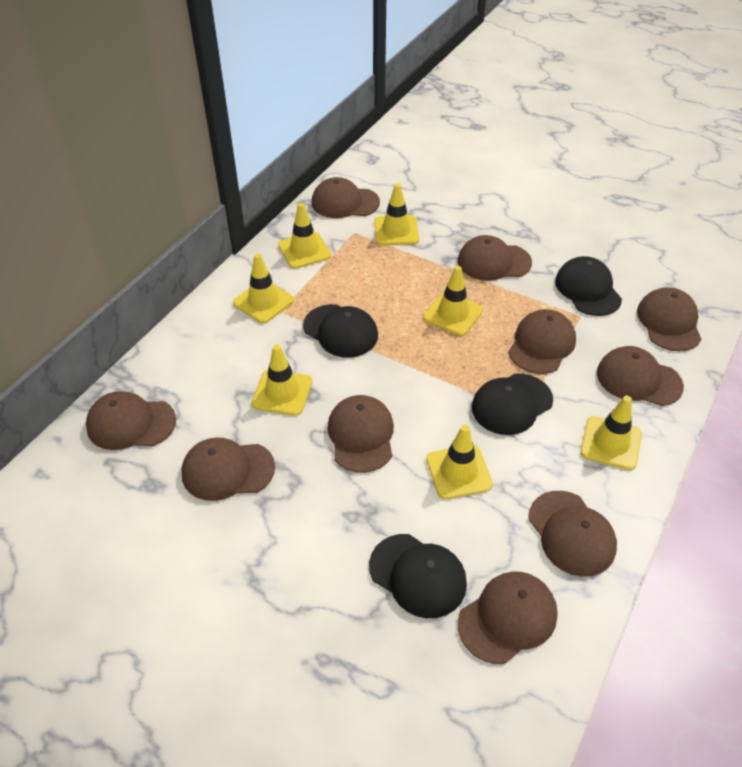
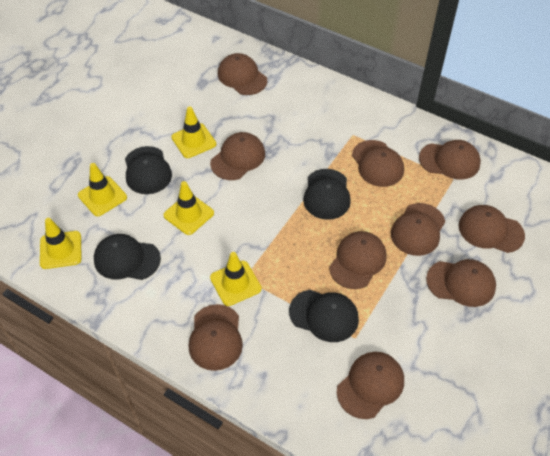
yellow traffic cone: [233,254,294,323] [252,345,312,416] [278,203,332,269] [374,183,419,245] [423,266,483,336] [426,425,493,499] [580,396,642,470] = 7 -> [40,218,82,269] [78,163,127,216] [163,181,214,235] [171,106,216,158] [210,252,262,306] = 5

